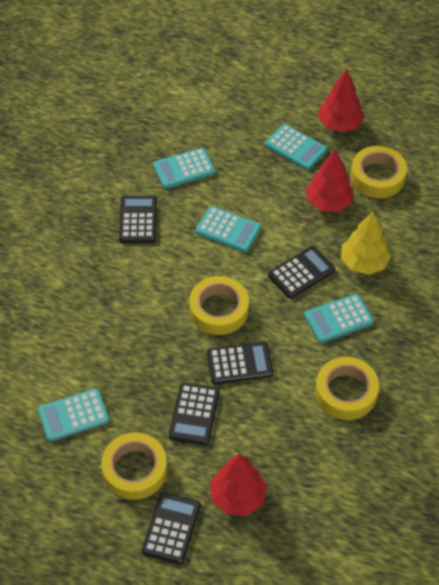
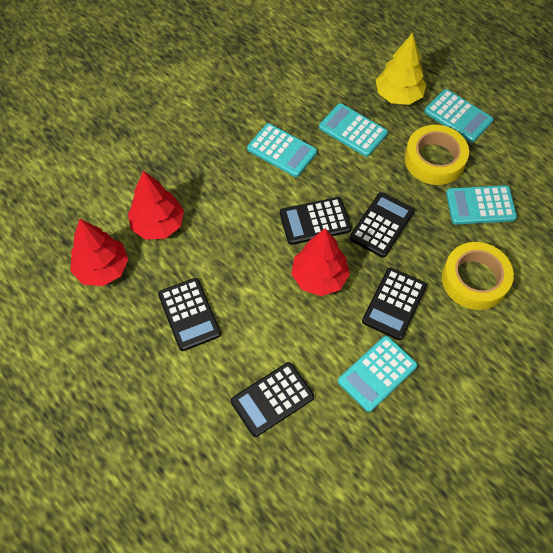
yellow tape: [101,432,167,500] [189,276,249,335] [315,357,379,420] [350,146,407,198] = 4 -> [405,125,469,185] [442,242,514,310] = 2

